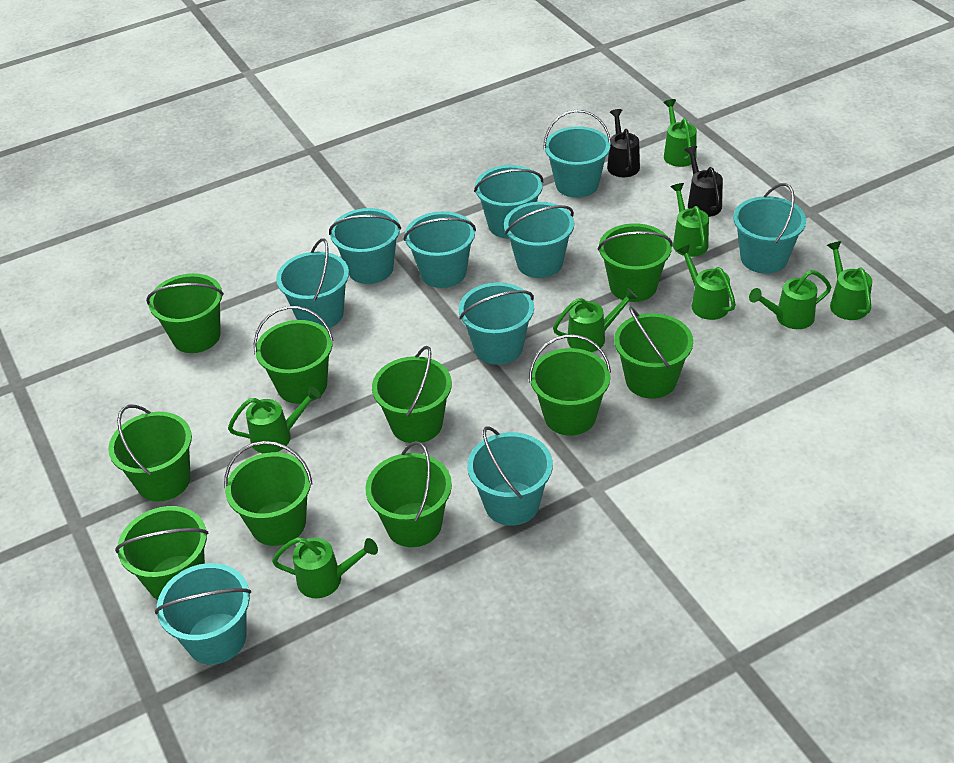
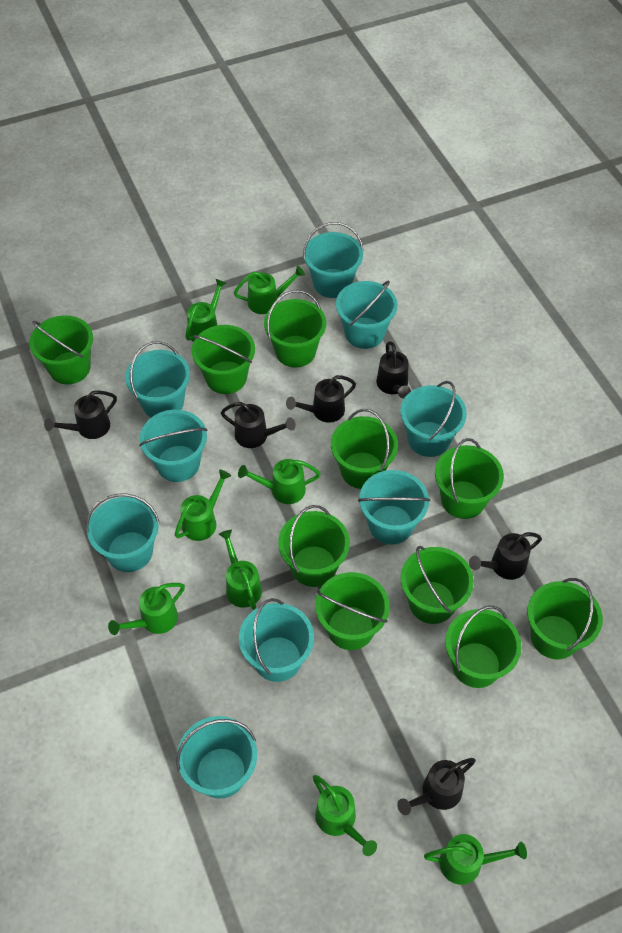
black watering can: [607,109,640,177] [684,146,723,217] = 2 -> [44,390,117,439] [221,402,296,448] [286,375,356,423] [376,341,411,398] [397,758,476,815] [469,532,542,580] = 6
turquoise bucket: [155,563,251,665] [276,238,349,328] [329,208,401,284] [404,211,476,288] [459,282,534,365] [467,426,553,526] [474,165,544,239] [504,202,574,278] [543,110,611,198] [733,183,806,274] = 10 -> [86,493,159,572] [125,341,190,417] [139,410,207,482] [176,716,257,799] [239,598,314,682] [303,222,364,298] [336,280,398,349] [358,470,430,545] [400,381,467,457] = 9

